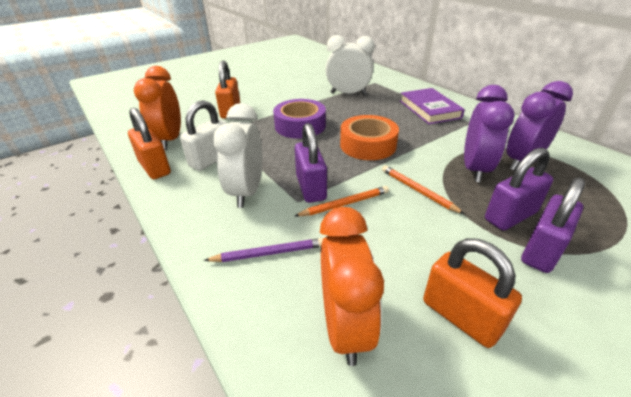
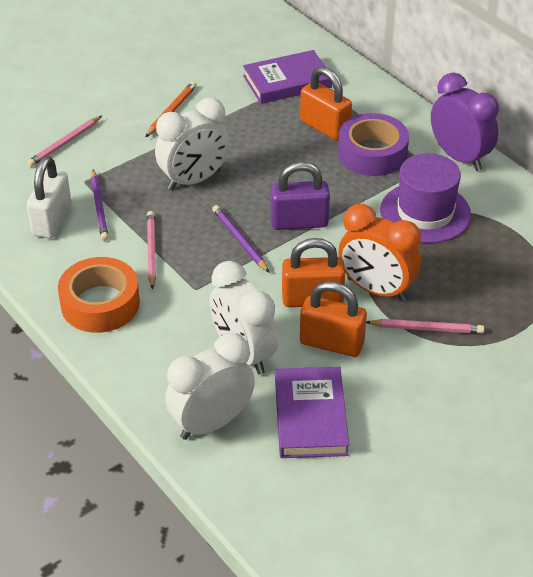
orange clock: [134,66,181,150] [320,207,384,366] = 2 -> [338,204,421,301] = 1
orange pencil: [295,186,389,217] [382,165,464,214] = 2 -> [146,81,197,137] = 1
pink pencil: none = 0 -> [27,116,102,167] [147,211,156,290] [366,319,484,334] = 3
purple book: [400,88,465,124] = 1 -> [243,50,332,104] [275,367,349,458] = 2
purple clock: [464,85,515,182] [506,81,573,171] = 2 -> [431,73,499,171] = 1
purple hat: none = 0 -> [380,153,471,243] = 1
purple padlock: [295,123,327,203] [485,148,553,230] [521,177,585,273] = 3 -> [270,162,330,230] = 1
purple pencil: [204,238,324,262] = 1 -> [91,170,109,241] [212,205,269,272] = 2
white clock: [213,103,262,208] [325,35,375,95] = 2 -> [155,97,230,190] [165,333,255,440] [210,261,278,375] = 3

